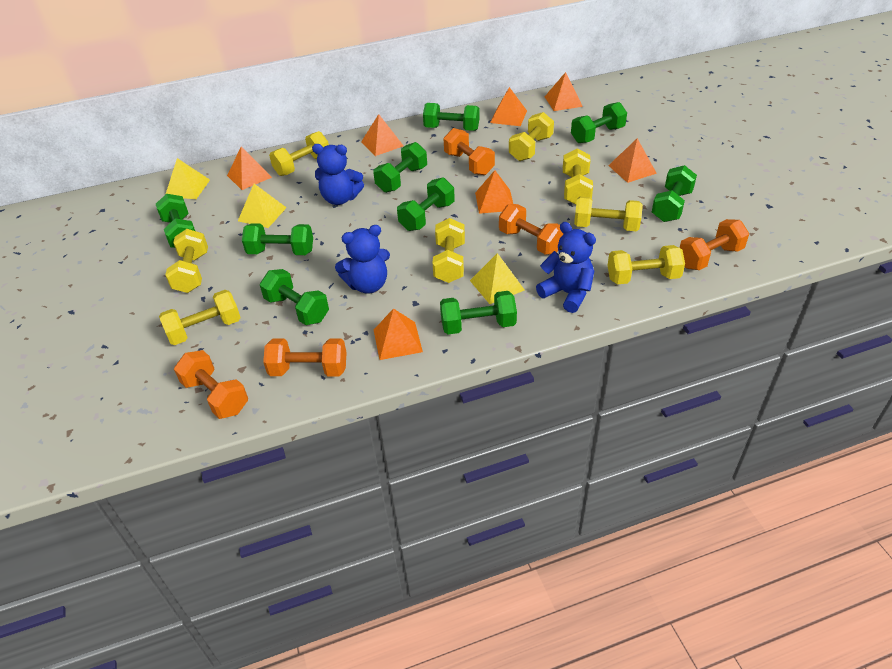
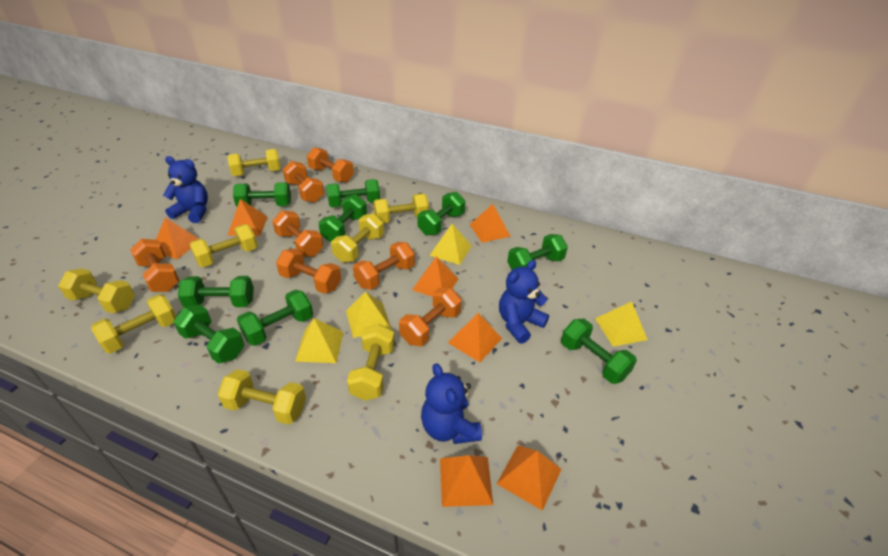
orange dumbbell: [174,350,248,419] [263,338,347,377] [444,128,495,175] [499,204,563,255] [680,219,749,270] = 5 -> [130,239,180,292] [272,211,323,257] [276,249,341,294] [283,161,324,203] [307,147,354,183] [353,242,415,290] [399,288,462,346] = 7
yellow pyramid: [165,158,210,199] [238,184,287,228] [470,253,525,304] = 3 -> [295,318,343,363] [346,292,391,338] [429,224,472,265] [595,301,648,347] = 4

